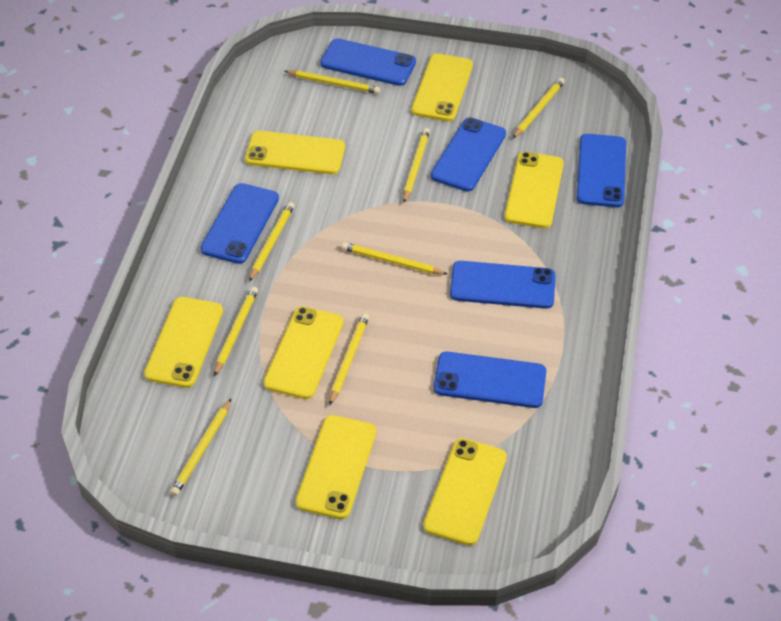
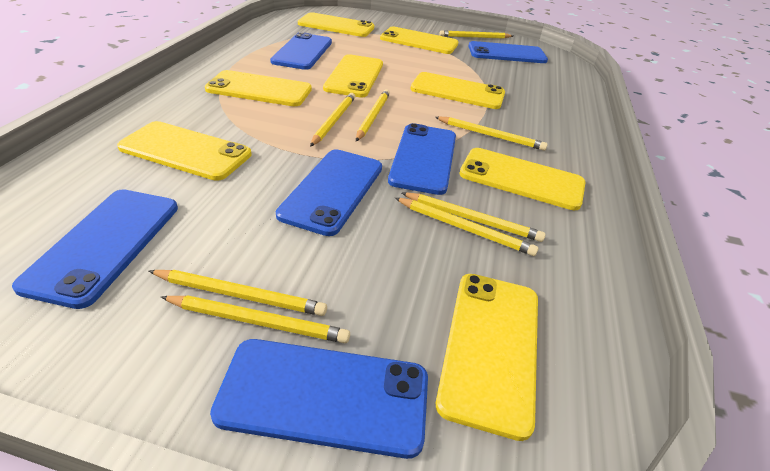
yellow phone: [144,297,223,388] [245,131,345,174] [264,306,343,399] [296,415,376,519] [411,53,473,121] [423,438,507,545] [504,152,564,228] = 7 -> [117,121,252,181] [205,70,312,106] [298,12,374,37] [323,54,383,98] [380,27,458,54] [410,72,505,109] [436,274,538,441] [460,148,586,210] = 8

